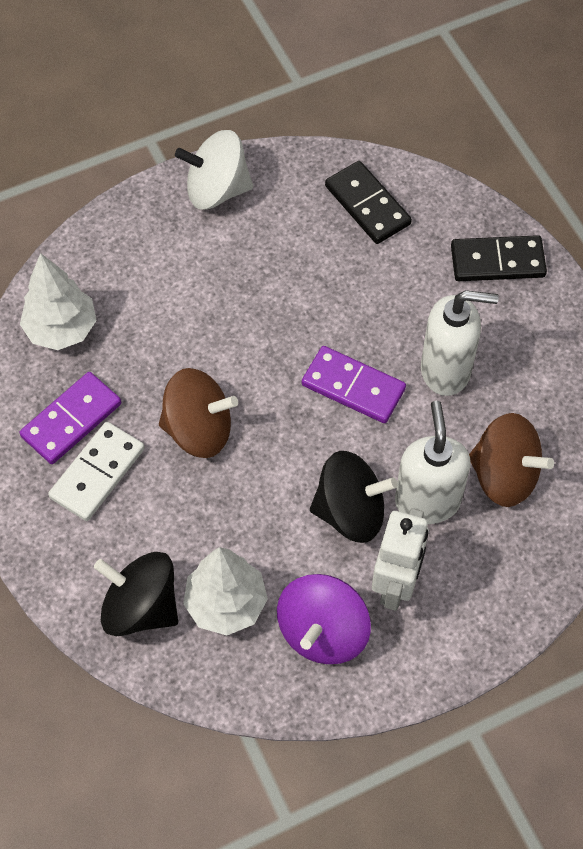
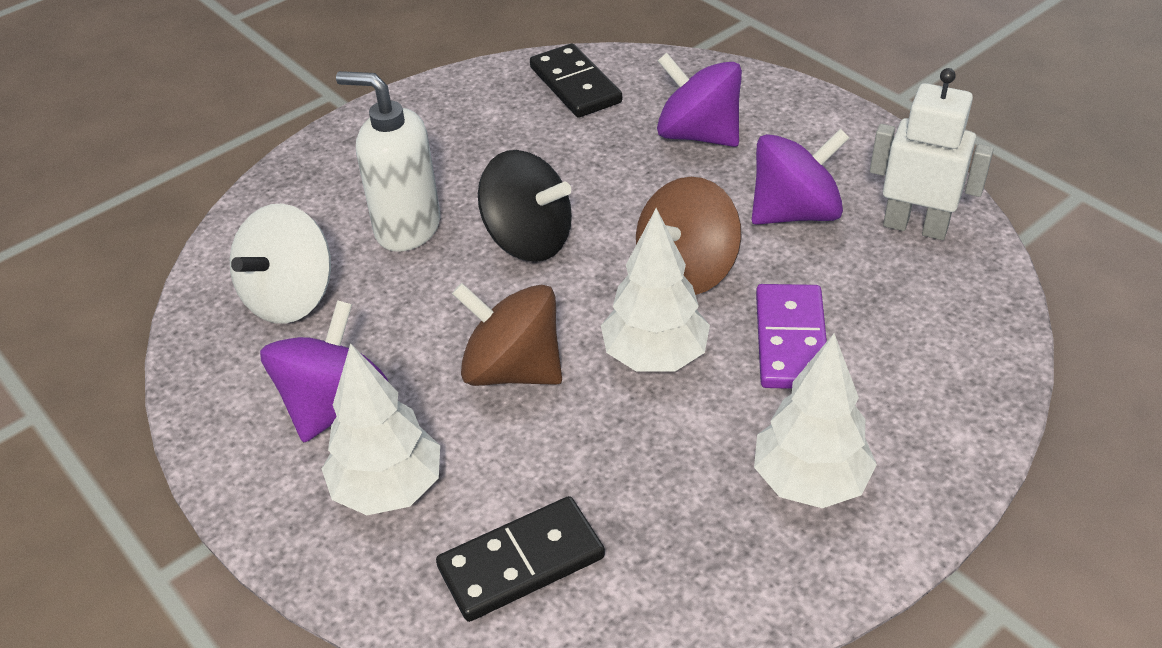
black spinning top: [94,552,178,636] [310,451,398,543] = 2 -> [478,150,572,262] = 1
purple domino: [20,372,121,464] [302,346,406,423] = 2 -> [756,284,827,389] = 1
purple spinning top: [277,574,371,664] = 1 -> [260,300,388,443] [657,53,742,147] [752,129,849,225] = 3
white domino: [48,422,145,521] = 1 -> none = 0
white soap dispenser: [395,401,471,524] [421,290,499,396] = 2 -> [336,71,440,252] = 1
white tree: [20,253,97,350] [183,547,268,636] = 2 -> [322,343,440,515] [601,208,710,371] [754,333,877,508] = 3

